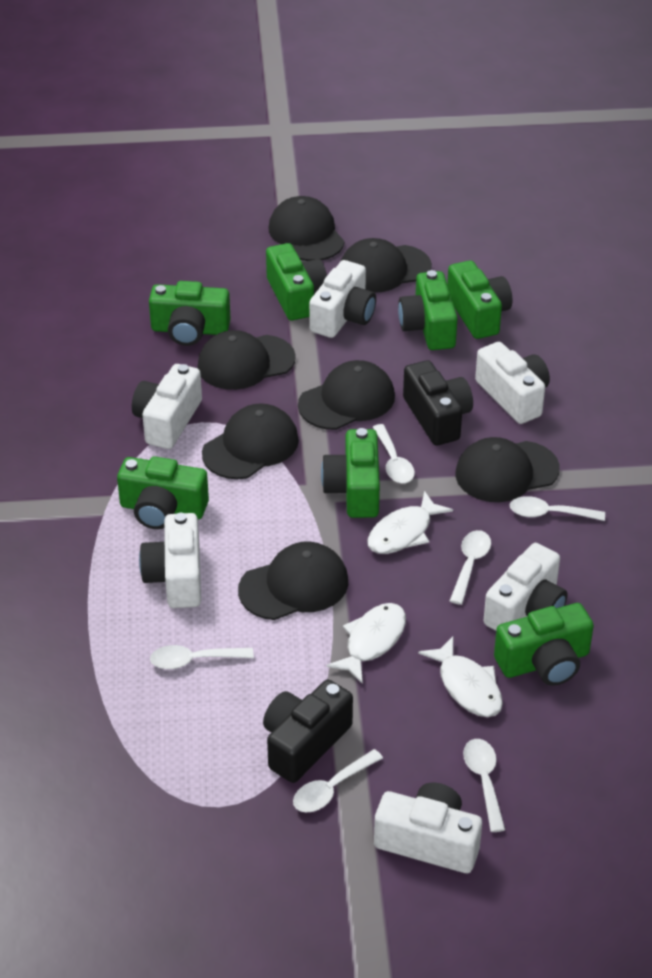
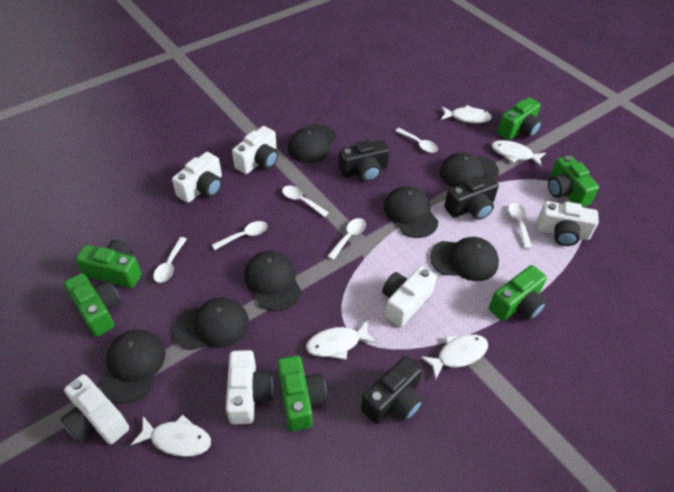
black camera: [263,680,353,783] [403,360,473,445] = 2 -> [339,140,389,182] [361,356,423,424] [444,174,499,220] = 3
green camera: [117,456,209,529] [149,281,231,346] [266,243,327,320] [321,428,380,518] [398,270,458,350] [447,260,512,339] [494,603,594,686] = 7 -> [64,273,121,337] [76,240,142,288] [277,355,327,431] [489,265,547,321] [497,97,542,140] [548,155,599,207] = 6
white fish: [326,603,406,684] [367,491,453,554] [418,637,503,717] = 3 -> [131,414,211,457] [306,321,377,360] [421,334,488,380] [441,105,492,123] [491,140,546,167] = 5

